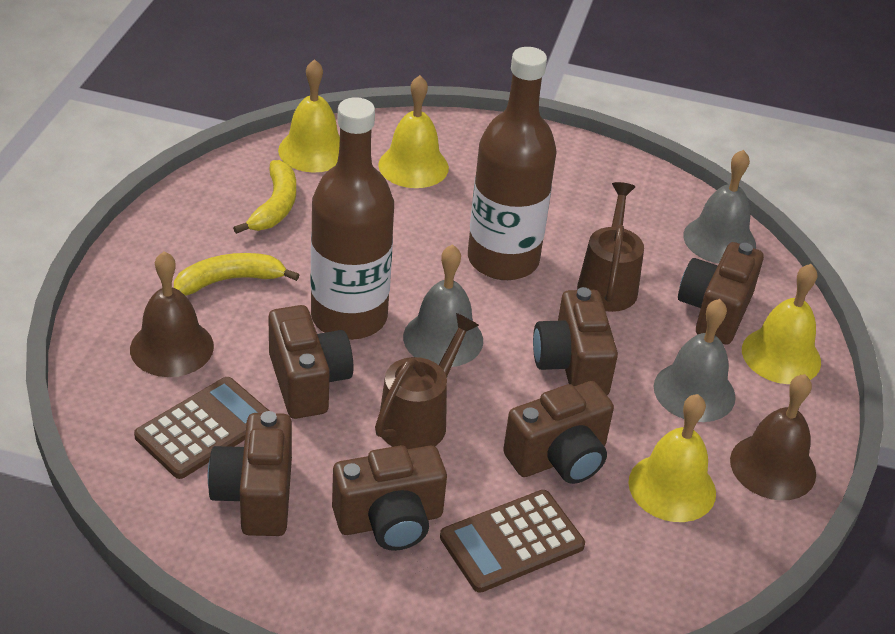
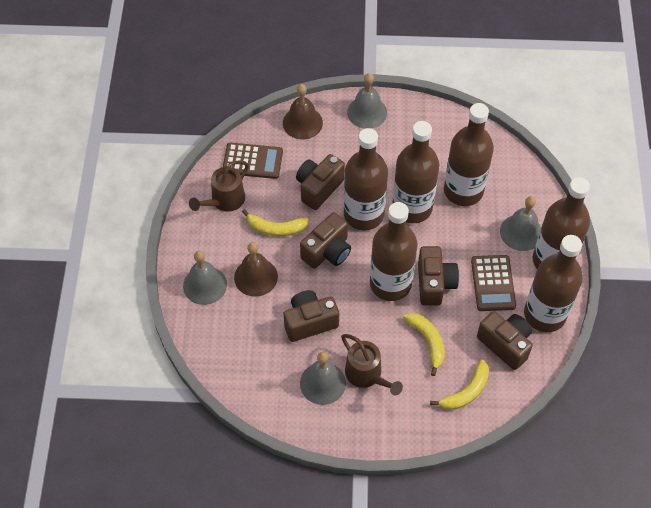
brown bottle: [310,97,394,340] [468,47,557,280] = 2 -> [344,128,388,230] [370,202,418,301] [392,121,439,223] [444,103,494,206] [524,235,583,332] [533,177,590,269] = 6
brown camera: [208,411,292,536] [268,305,354,419] [332,445,447,551] [503,381,614,484] [533,287,618,395] [678,242,764,345] = 6 -> [284,290,339,342] [296,154,345,210] [300,212,351,269] [418,246,459,306] [477,311,533,370] = 5
grey bell: [403,244,483,367] [654,299,736,422] [683,150,756,264] = 3 -> [183,251,227,305] [300,352,346,405] [347,73,387,129] [500,196,541,251] = 4
yellow banana: [174,253,299,296] [233,160,296,234] = 2 -> [242,209,309,236] [403,313,445,376] [430,360,489,410] = 3
yellow bell: [278,59,340,173] [378,75,449,188] [629,394,716,522] [742,264,821,384] = 4 -> none = 0

